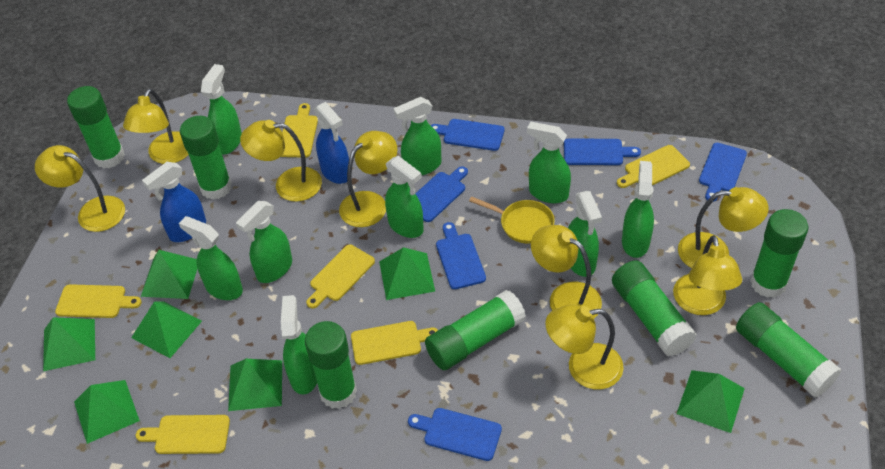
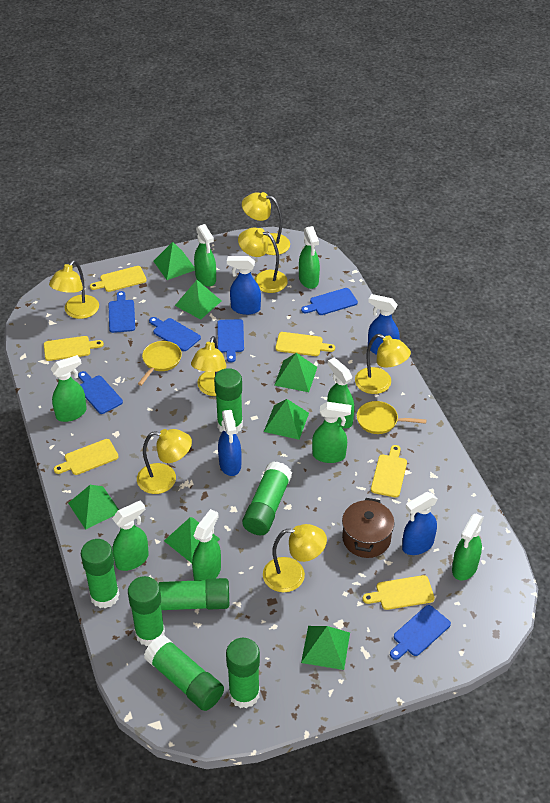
blue spray bottle: [142,162,206,242] [314,102,349,184] = 2 -> [218,410,241,476] [227,256,261,315] [368,294,400,355] [402,492,438,555] = 4
brown pot: none = 0 -> [342,498,394,558] = 1
green spray bottle: [179,216,243,300] [201,64,242,155] [236,201,292,283] [281,295,317,394] [385,156,424,238] [393,97,441,175] [527,122,571,203] [568,191,602,277] [622,161,654,258] = 9 -> [51,355,87,422] [112,500,149,571] [192,509,221,581] [194,224,216,287] [299,226,320,289] [312,402,351,463] [327,358,354,428] [452,514,484,580] = 8
yellow lamp: [35,145,125,232] [123,89,189,164] [240,120,322,202] [339,131,397,227] [531,225,602,318] [545,304,624,389] [673,235,742,315] [678,187,769,268] = 8 -> [49,260,99,319] [137,429,192,494] [191,336,227,396] [238,227,288,293] [242,192,290,255] [263,524,327,592] [355,334,411,394] = 7
yellow pan: [469,197,555,244] = 1 -> [138,341,182,386] [357,401,426,434] = 2

